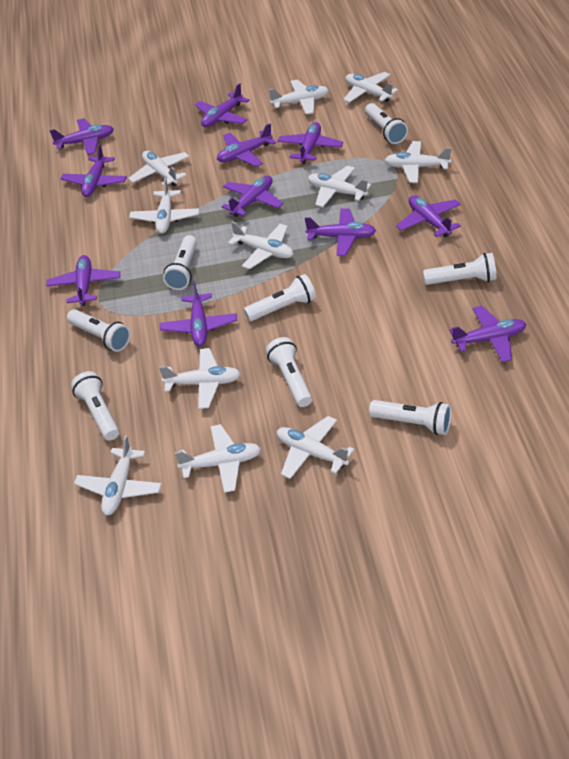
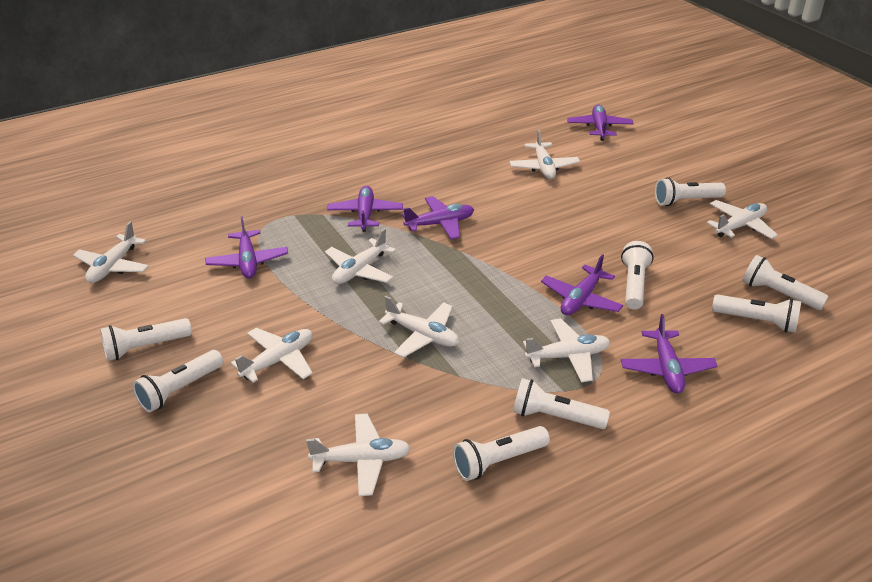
purple plane: [46,255,120,306] [50,118,114,155] [61,144,127,197] [160,281,237,346] [195,83,250,127] [217,124,276,167] [222,176,283,217] [277,122,343,164] [305,209,376,256] [396,195,461,237] [450,306,526,362] = 11 -> [205,216,288,278] [327,186,403,232] [402,196,474,239] [541,254,623,315] [567,104,633,141] [621,314,718,394] = 6
white plane: [74,435,161,515] [128,151,190,186] [129,178,199,234] [159,348,241,409] [175,424,261,493] [228,221,293,269] [269,79,329,114] [277,416,354,479] [308,166,371,207] [343,72,398,103] [384,141,451,183] = 11 -> [73,221,149,283] [231,328,313,383] [306,414,411,496] [325,228,396,284] [379,296,459,358] [509,129,580,179] [523,318,610,383] [707,200,778,239] = 8

